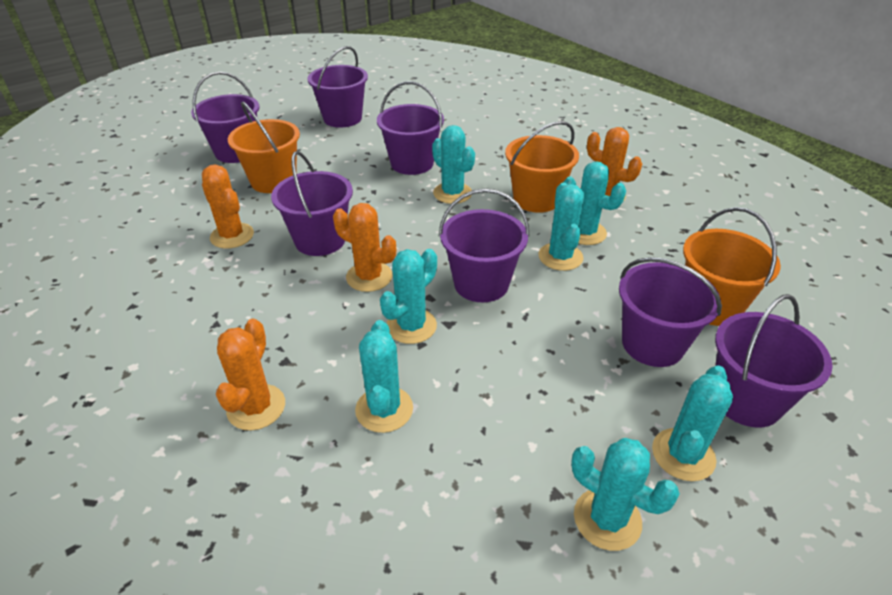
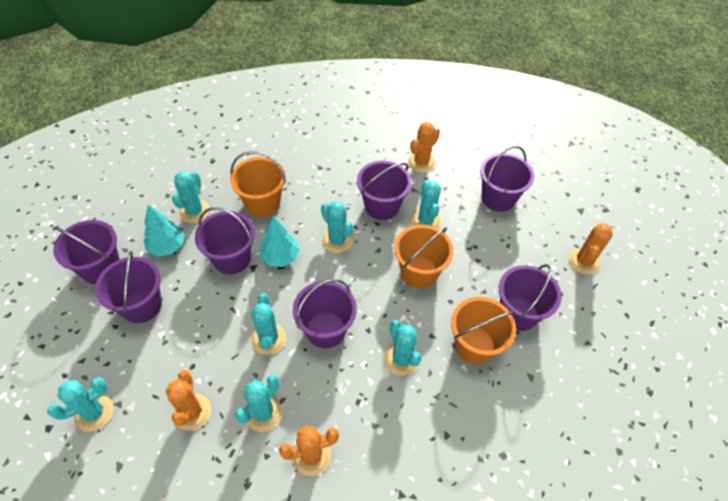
turquoise tree: none = 0 -> [144,205,185,256] [260,216,300,267] = 2

